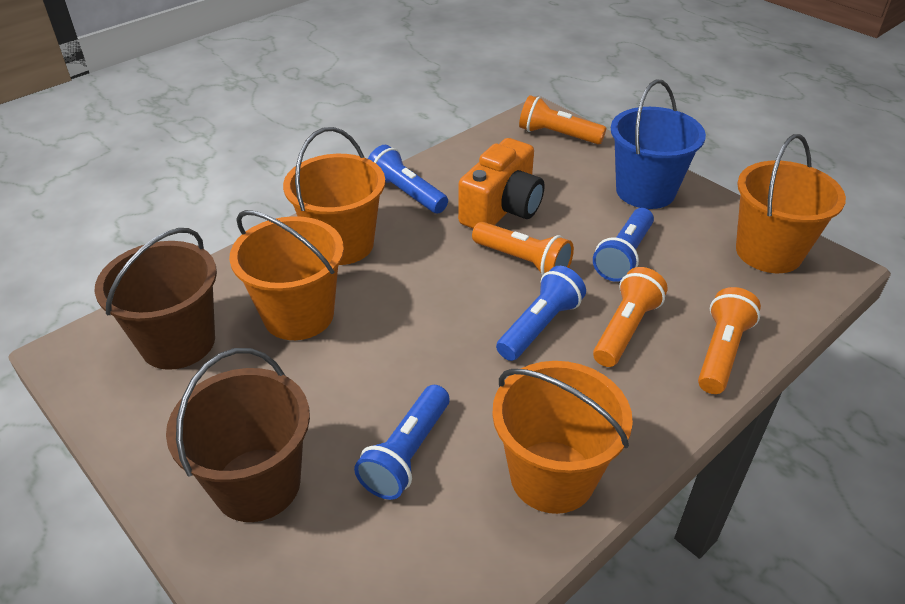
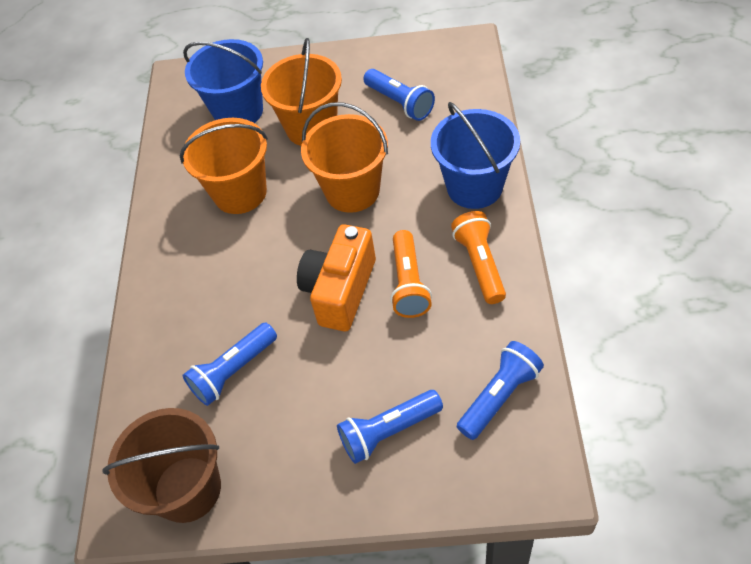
blue bucket: [611,80,706,209] = 1 -> [183,39,263,123] [431,102,520,209] = 2
brown bucket: [95,228,217,370] [166,348,310,522] = 2 -> [102,408,221,523] = 1
orange bucket: [229,210,344,340] [283,127,385,265] [492,361,633,514] [736,134,846,273] = 4 -> [180,118,268,214] [261,38,342,146] [301,102,388,213] = 3
orange flashlight: [472,222,574,276] [519,95,606,144] [593,267,668,367] [698,287,761,394] = 4 -> [390,230,432,318] [451,211,506,304] = 2

